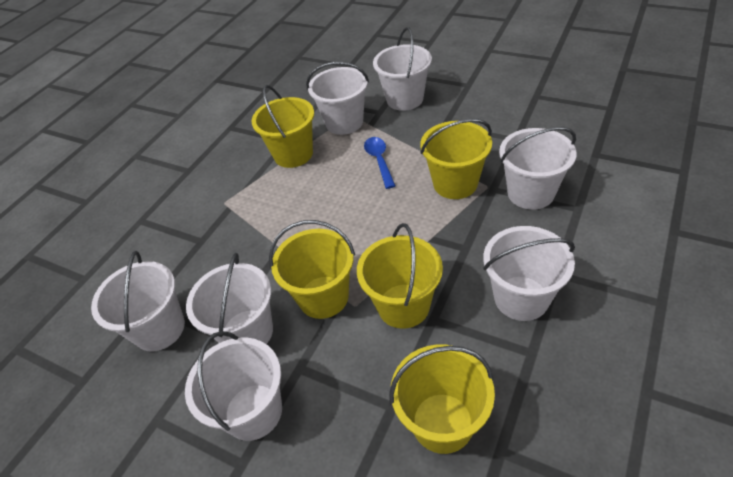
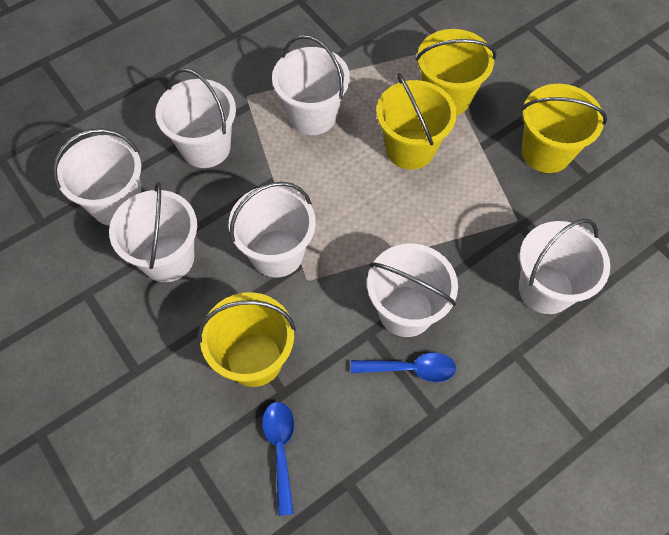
blue spoon: [364,137,395,189] = 1 -> [262,402,294,516] [351,352,456,382] = 2
yellow bucket: [251,85,314,168] [269,220,355,319] [357,223,443,329] [389,344,495,454] [420,119,492,199] = 5 -> [198,292,296,387] [376,73,457,170] [416,29,497,115] [521,84,607,173] = 4

